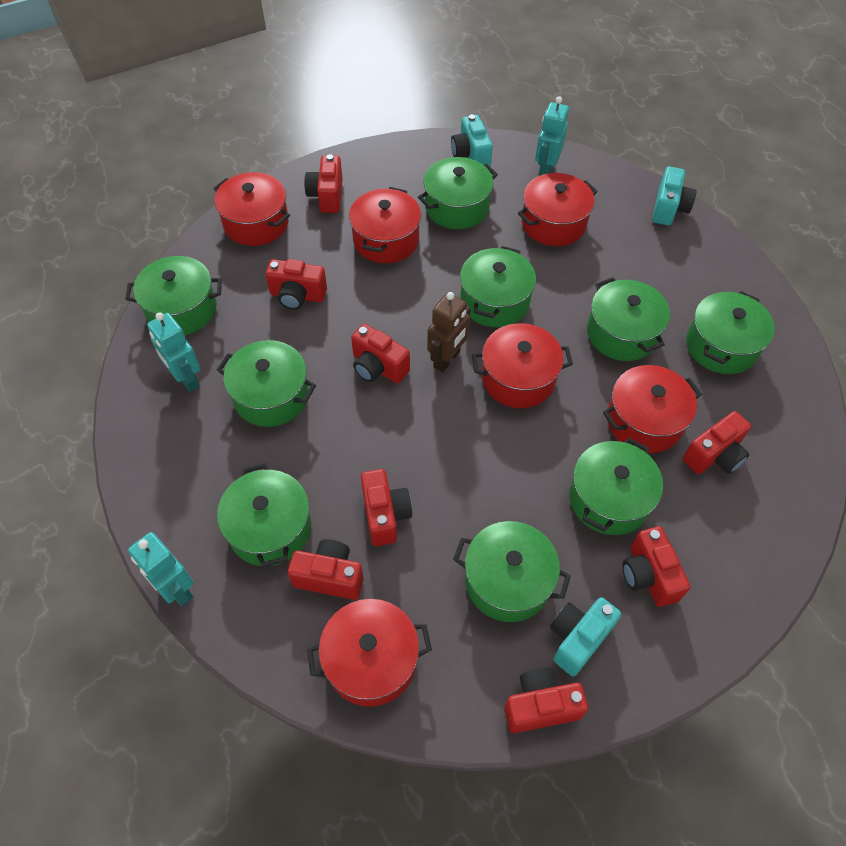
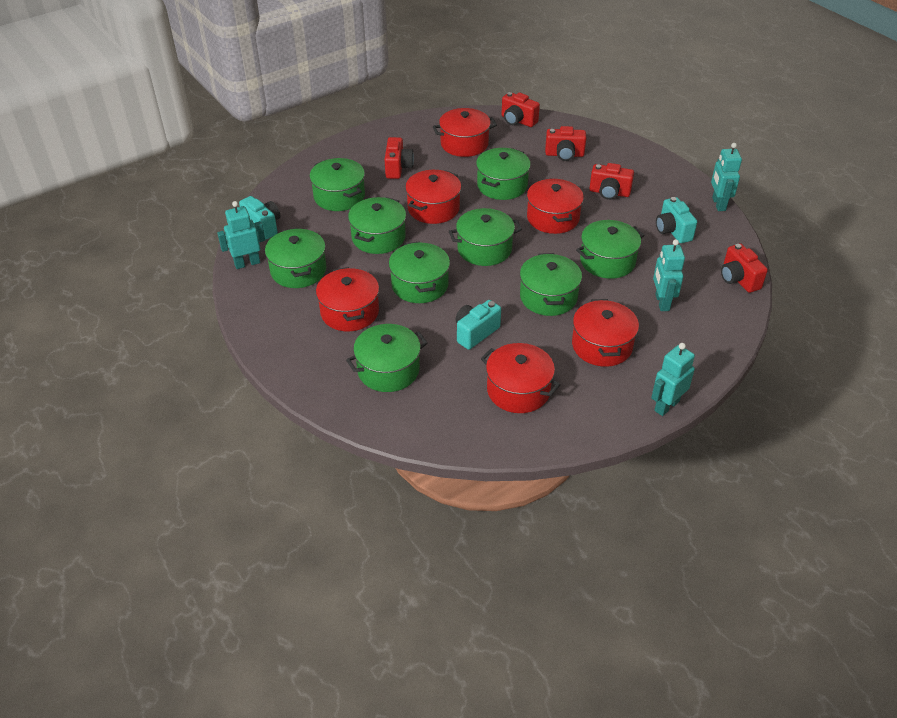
brown robot: [427,292,471,372] = 1 -> none = 0
red camera: [266,259,327,310] [288,539,363,600] [304,154,343,213] [351,324,410,383] [361,469,412,546] [504,668,588,733] [622,526,690,607] [683,411,751,474] = 8 -> [385,137,414,179] [502,92,540,127] [545,126,586,161] [589,163,634,200] [721,243,768,293] = 5
turquoise robot: [128,532,193,606] [147,312,200,392] [535,96,569,176] = 3 -> [217,201,265,269] [651,343,695,416] [653,239,685,311] [711,143,742,211] = 4

